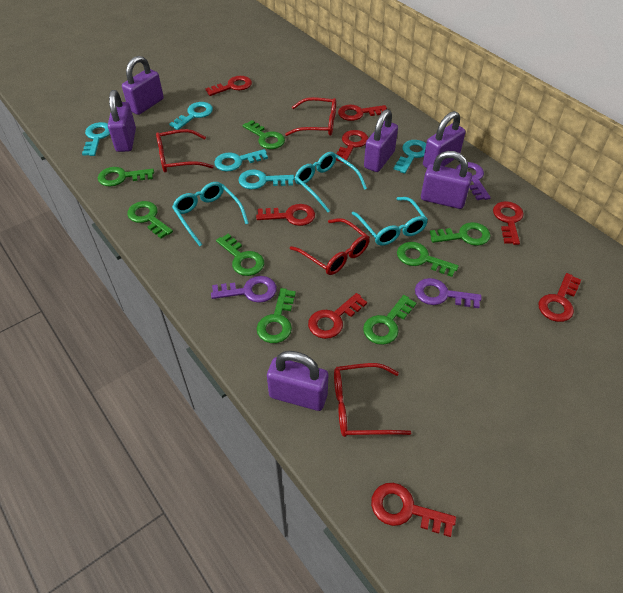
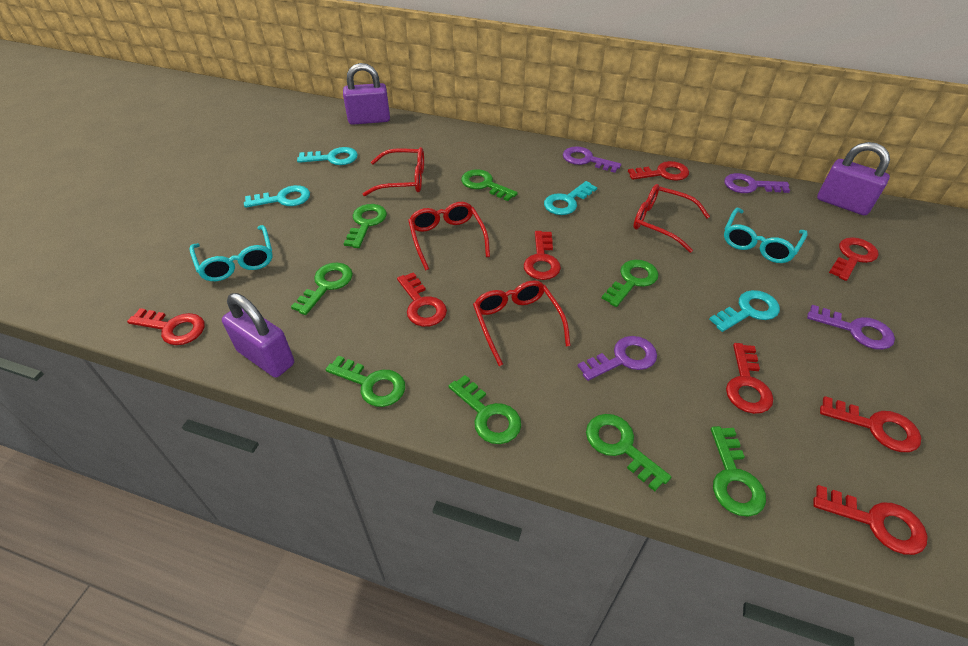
purple key: [211,276,277,303] [415,278,482,308] [456,162,491,200] = 3 -> [563,146,621,173] [578,336,657,381] [724,173,790,193] [807,305,895,350] = 4
purple padlock: [108,90,136,152] [122,56,164,115] [267,351,328,411] [364,109,398,172] [421,151,472,209] [423,111,466,168] = 6 -> [222,293,294,378] [343,63,390,125] [817,142,890,215] = 3
turquoise glasses: [172,182,249,246] [295,152,367,212] [351,197,428,245] = 3 -> [189,225,273,281] [724,207,808,263] = 2
turquoise key: [82,122,110,156] [169,102,213,130] [214,149,268,171] [238,169,294,189] [394,140,426,173] = 5 -> [244,185,310,208] [297,147,358,165] [544,181,597,215] [709,290,780,332] = 4

